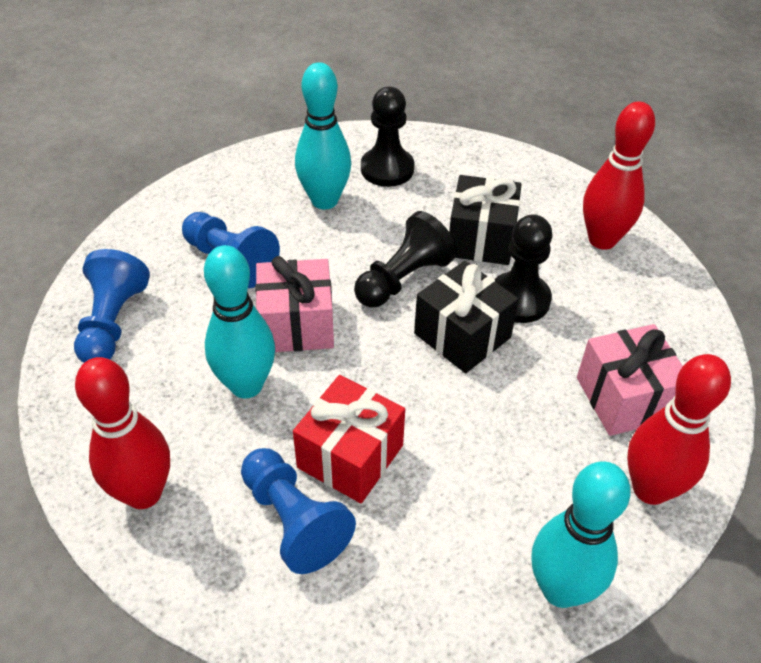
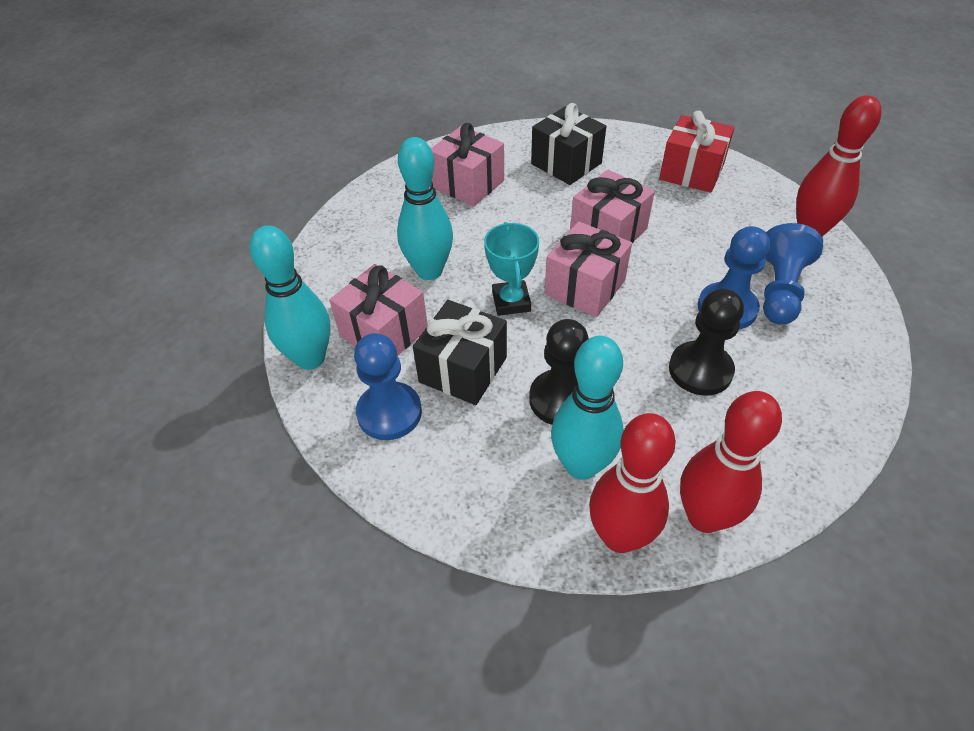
black pawn: [354,211,457,307] [361,87,415,187] [494,214,553,323] = 3 -> [529,319,589,425] [669,289,744,395] = 2
pink gift: [255,256,334,352] [577,324,683,436] = 2 -> [329,264,428,356] [431,123,504,206] [544,221,632,317] [570,169,655,243] = 4
turquoise trophy: none = 0 -> [484,222,539,316] = 1

